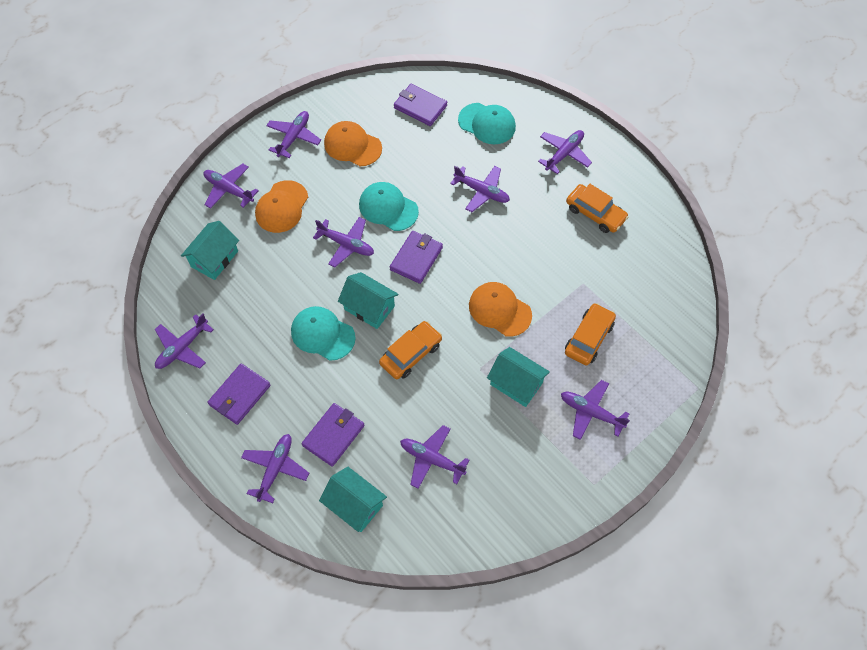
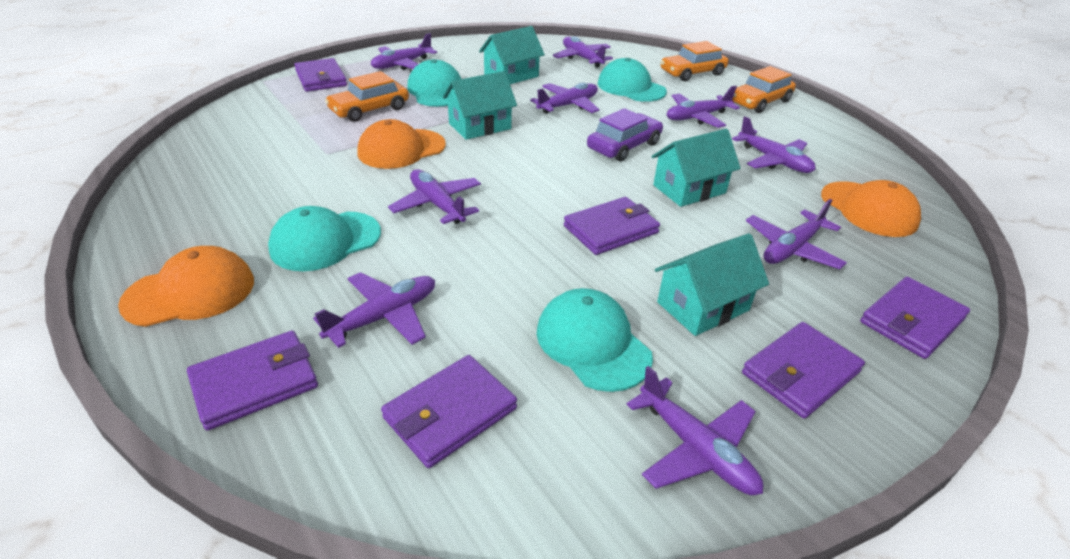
purple car: none = 0 -> [587,108,663,161] = 1
purple wallet: [208,363,271,425] [301,403,365,467] [390,231,443,284] [394,84,447,126] = 4 -> [187,331,318,431] [294,58,347,92] [381,355,517,468] [564,197,660,255] [742,322,865,419] [860,277,970,359] = 6
turquoise cap: [291,306,356,361] [359,182,419,231] [458,103,516,144] = 3 -> [268,206,381,271] [407,59,461,107] [537,288,653,392] [598,58,667,102] = 4

